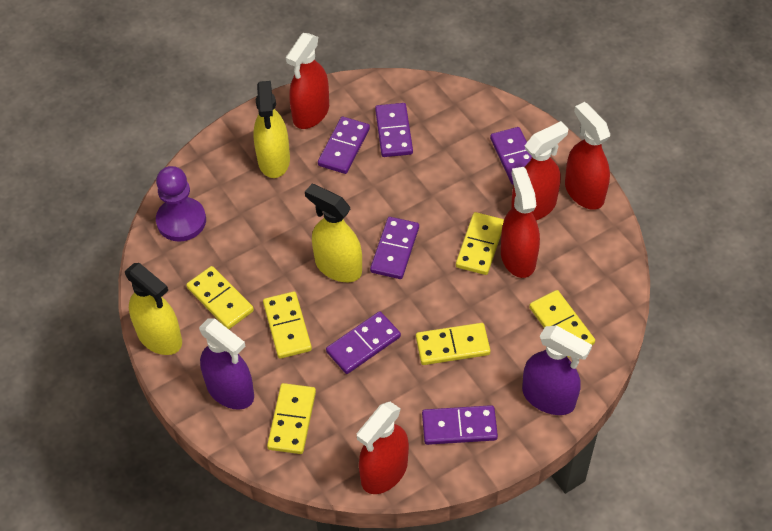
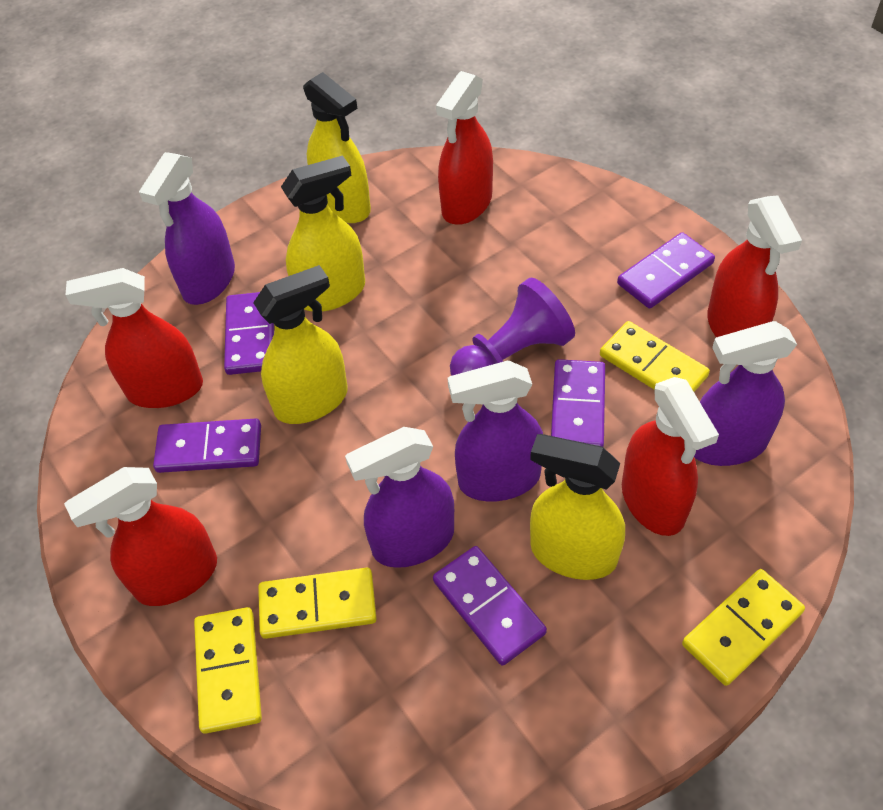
purple domino: [318,116,370,174] [326,311,401,374] [370,217,419,279] [375,103,413,157] [422,405,498,445] [490,127,532,185] = 6 -> [153,418,261,473] [224,292,274,375] [433,546,547,666] [551,359,605,447] [617,232,715,309] = 5
purple spray bottle: [199,318,254,410] [522,326,592,415] = 2 -> [139,152,235,305] [345,427,454,568] [448,361,543,501] [694,321,797,466] = 4
yellow domino: [186,266,254,329] [263,291,312,359] [267,383,316,454] [416,323,490,365] [456,212,504,275] [529,290,595,358] = 6 -> [194,607,262,734] [258,568,377,639] [600,321,710,392] [682,569,805,686] = 4
yellow spray bottle: [125,263,182,355] [253,81,290,178] [305,184,362,282] = 3 -> [253,265,348,424] [281,156,365,312] [303,72,371,223] [530,434,625,580] = 4

